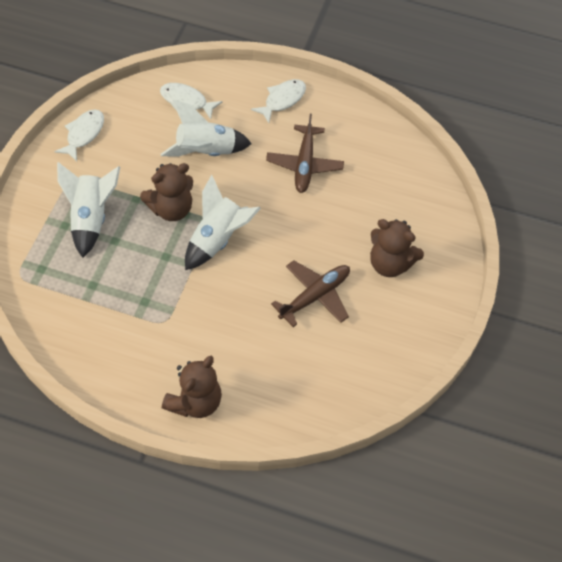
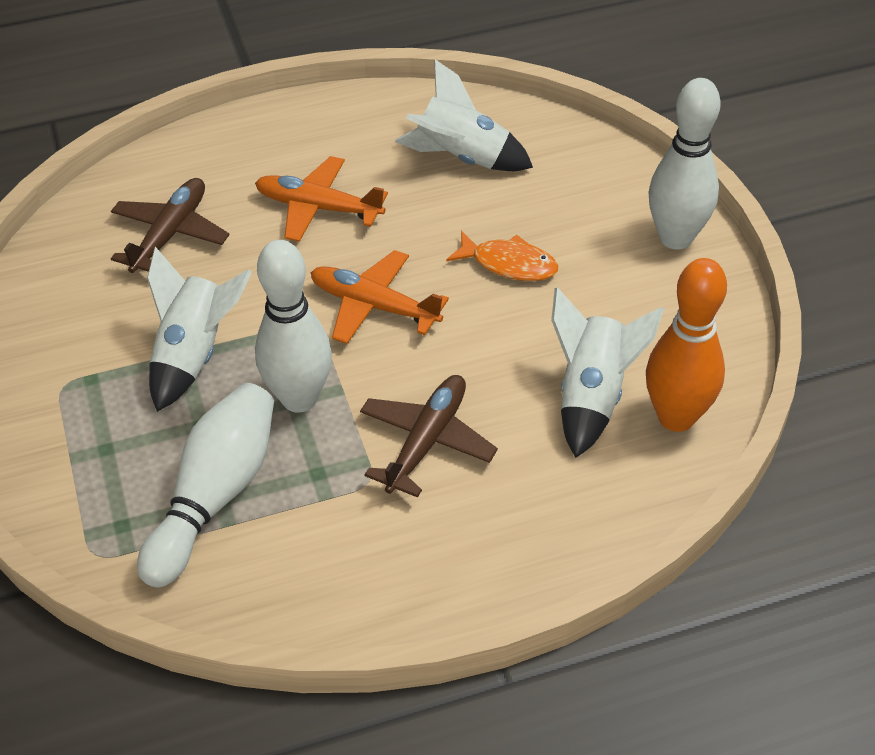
brown teddy bear: [140,163,193,221] [162,356,222,418] [370,219,424,277] = 3 -> none = 0
orange bowling pin: none = 0 -> [646,258,727,432] = 1
orange fish: none = 0 -> [446,231,558,281] = 1
orange plane: none = 0 -> [255,156,388,242] [310,250,449,344] = 2
white bowling pin: none = 0 -> [137,383,274,588] [255,240,332,413] [649,78,721,250] = 3
white fish: [54,110,104,161] [160,83,223,119] [251,79,306,123] = 3 -> none = 0

